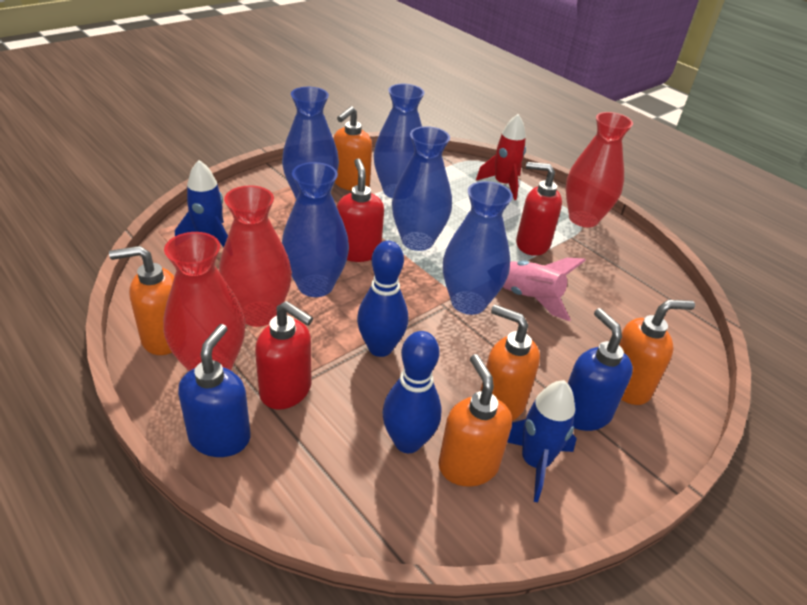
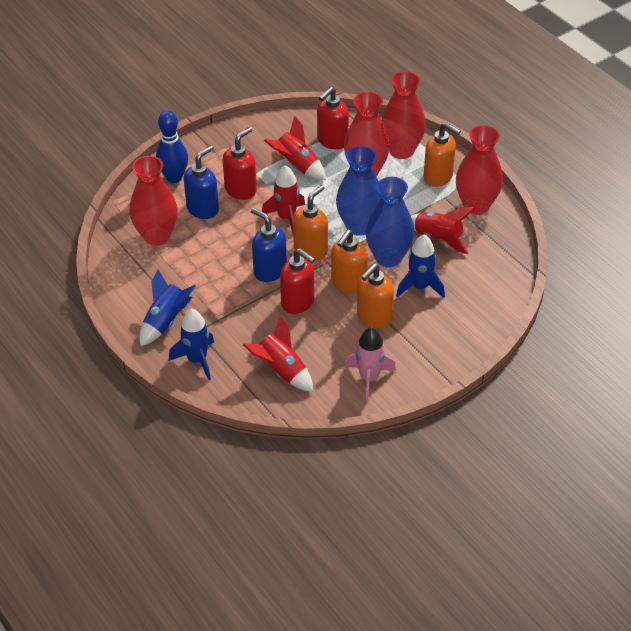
blue bowling pin: [357,241,408,357] [382,331,442,453] = 2 -> [156,111,188,183] = 1
blue rocket: [175,160,228,247] [507,380,577,502] = 2 -> [139,269,196,346] [169,308,214,380] [396,235,445,298] = 3
blue vase: [282,87,339,199] [282,162,349,297] [373,84,424,198] [392,126,452,251] [443,181,513,315] = 5 -> [336,146,381,236] [365,177,414,267] = 2
orange soap dispenser: [109,246,174,355] [333,106,372,191] [439,354,512,487] [480,305,540,421] [619,300,695,405] = 5 -> [293,185,328,260] [331,230,368,293] [357,263,394,328] [424,122,461,187] = 4
red rocket: [476,114,526,200] = 1 -> [243,315,313,392] [262,165,305,236] [264,116,326,180] [411,207,475,254] = 4
red vase: [163,232,245,371] [219,185,292,327] [566,112,633,227] = 3 -> [129,156,178,246] [344,92,390,177] [381,71,426,159] [456,125,503,215] = 4

